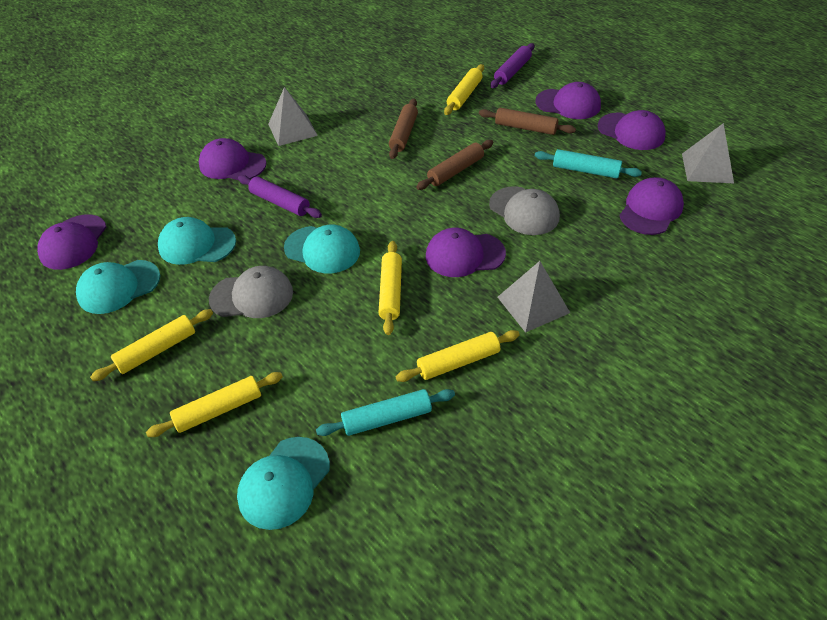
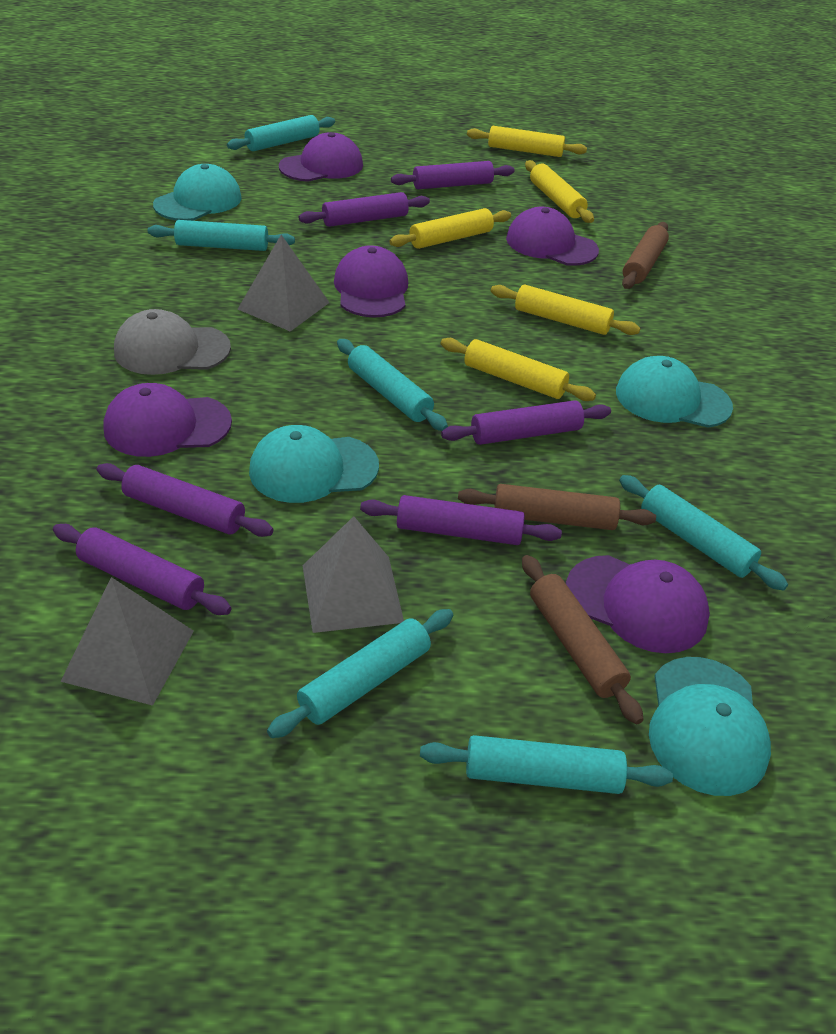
grey cap: [209,266,293,318] [489,186,560,235] = 2 -> [114,309,231,375] = 1
purple cap: [37,214,106,270] [199,138,266,180] [426,228,506,277] [535,82,601,119] [598,110,666,150] [620,177,684,235] = 6 -> [103,383,232,457] [279,132,363,182] [334,245,408,318] [506,207,599,266] [566,555,710,653] = 5
purple rolling pin: [238,175,322,218] [490,43,535,88] = 2 -> [53,524,232,615] [97,463,274,537] [299,192,430,227] [360,495,562,545] [391,161,515,189] [441,400,611,445] = 6
turquoise rolling pin: [316,389,455,436] [535,149,642,178] = 2 -> [148,220,295,251] [227,115,335,151] [267,609,453,738] [337,339,448,431] [420,735,673,794] [619,475,788,591] = 6

